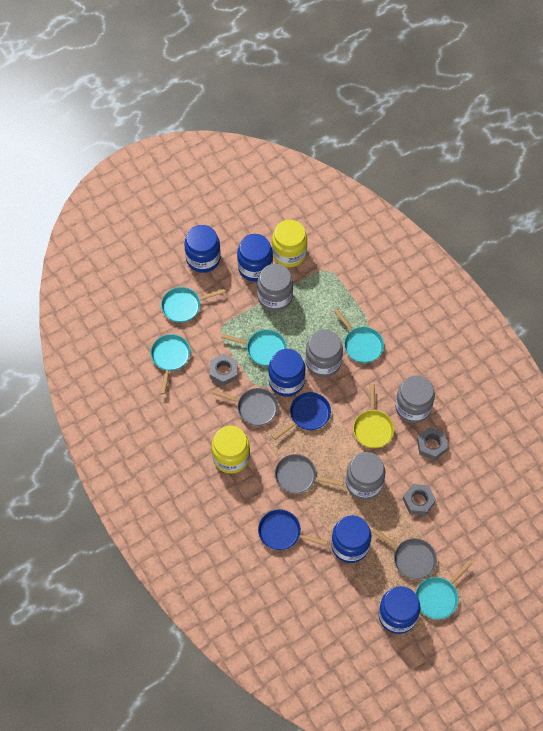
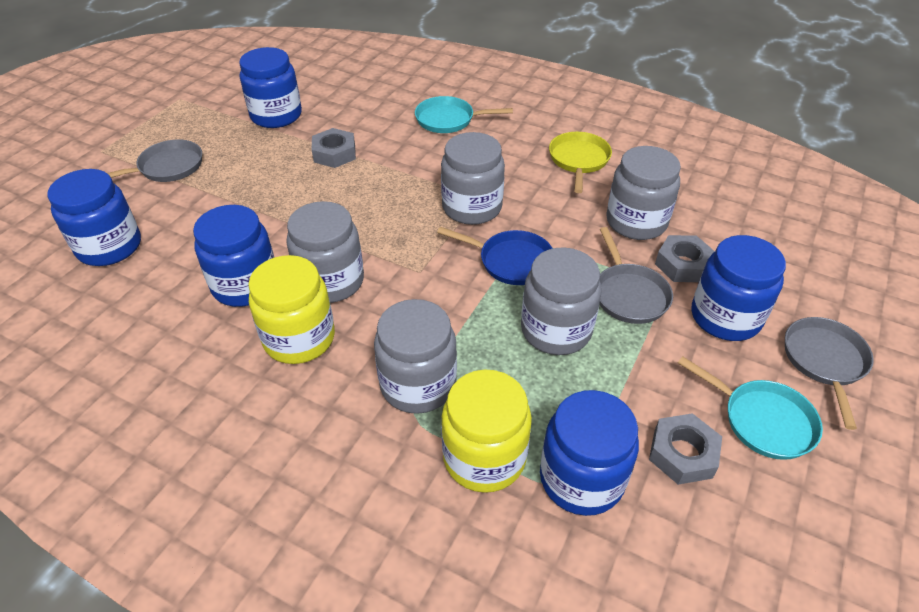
blue pan: [258,509,328,550] [272,392,331,440] = 2 -> [437,227,553,285] = 1
grey jar: [257,264,293,311] [306,330,343,377] [346,452,385,500] [395,375,435,423] = 4 -> [286,201,364,303] [374,299,457,414] [441,132,505,225] [521,247,602,355] [606,146,681,240] = 5
turquoise pan: [151,334,191,394] [161,287,225,323] [221,329,287,366] [334,309,384,363] [415,560,472,619] = 5 -> [415,96,513,133] [678,356,823,460] = 2

